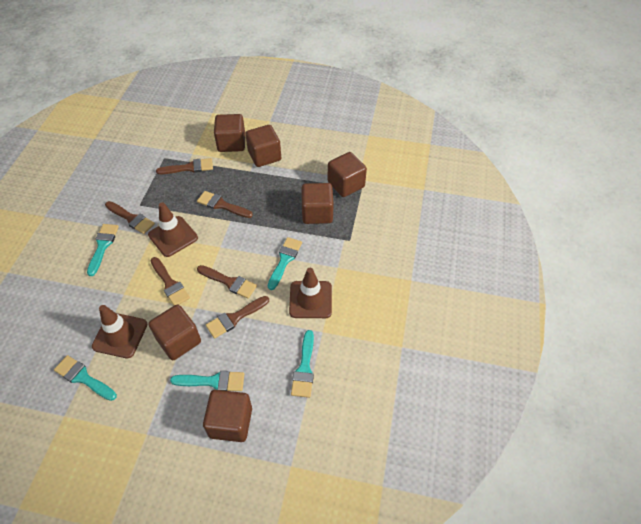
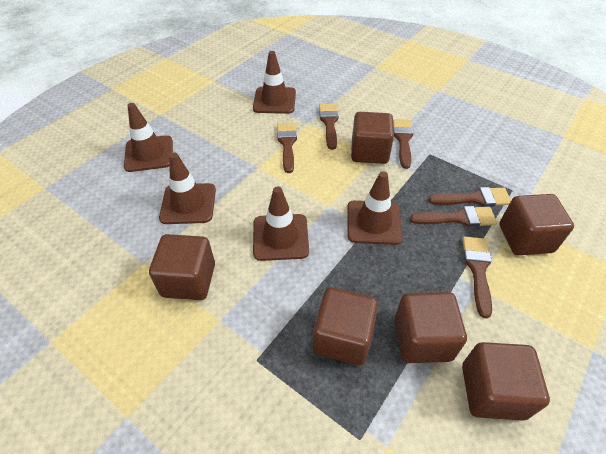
brown traffic cone: [92,305,147,358] [148,202,198,257] [289,268,332,318] = 3 -> [124,103,173,172] [159,152,216,224] [253,51,296,114] [253,186,309,261] [347,171,403,245] = 5
turquoise brush: [54,355,117,401] [87,224,119,276] [170,371,244,391] [268,237,302,290] [291,330,314,398] = 5 -> none = 0

